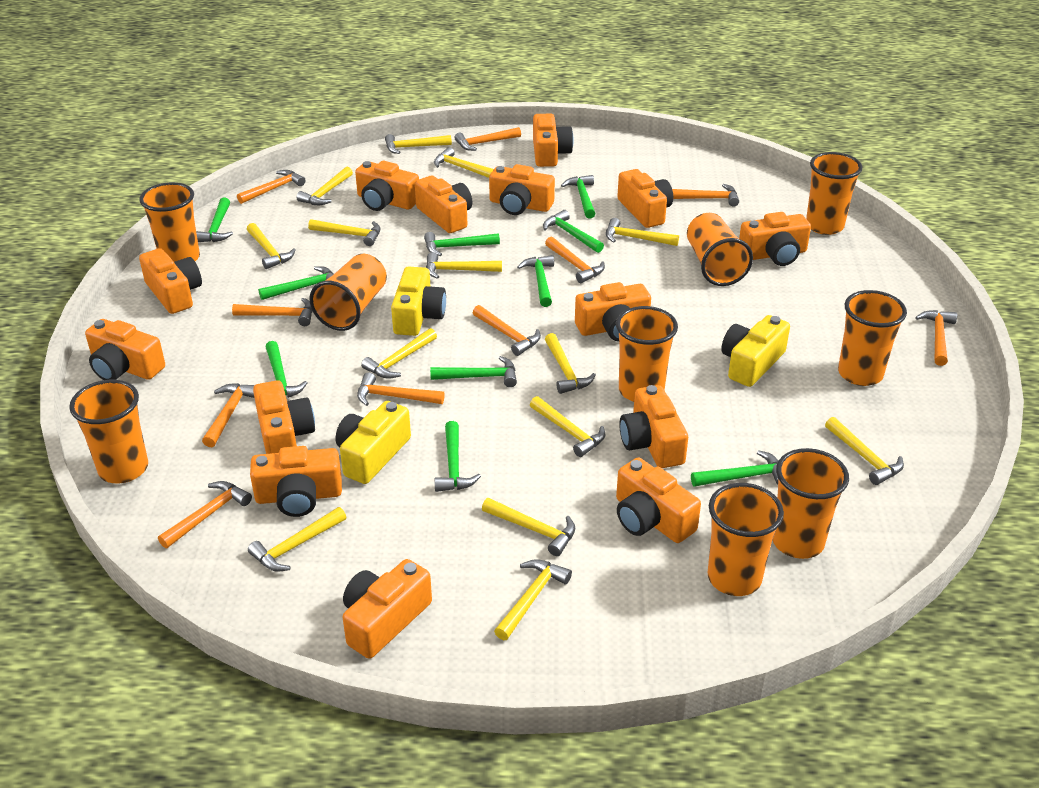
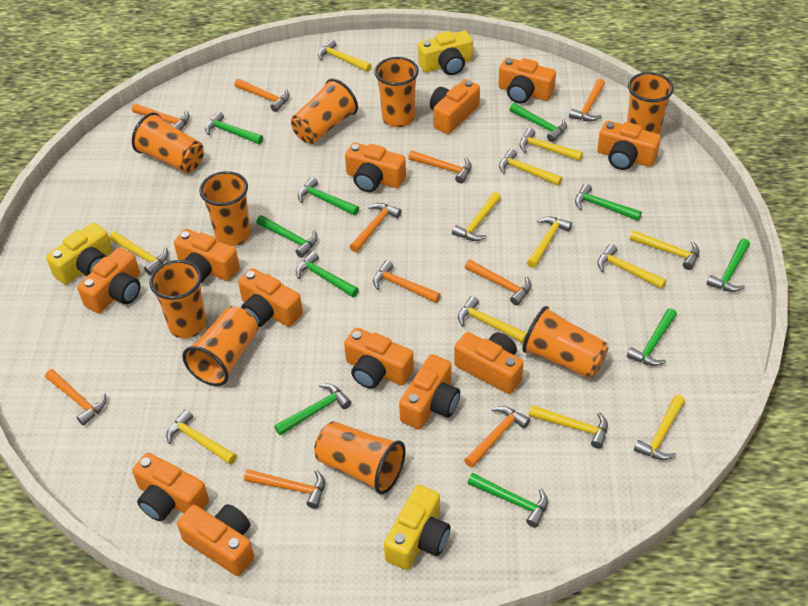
orange camera: [85,319,165,380] [139,248,202,314] [250,446,342,517] [253,380,315,454] [342,559,432,659] [355,161,419,211] [415,175,472,233] [489,164,555,215] [533,114,574,167] [575,282,651,342] [616,457,701,543] [617,169,673,228] [619,385,688,468] [739,212,811,266] = 14 -> [77,248,140,313] [132,453,209,521] [174,229,240,283] [177,504,254,576] [238,268,303,327] [344,328,414,389] [345,143,406,192] [399,354,460,429] [430,79,480,134] [454,332,524,394] [498,58,556,104] [597,121,661,170] = 12
yellow hammer: [247,223,295,269] [248,507,346,572] [297,167,353,205] [308,219,381,246] [361,328,437,379] [385,134,452,154] [426,252,502,279] [434,147,494,178] [482,498,575,556] [494,559,572,640] [530,396,605,457] [545,333,596,394] [606,218,679,246] [825,417,904,485] = 14 -> [109,231,168,275] [166,409,237,464] [318,39,372,72] [452,192,501,241] [458,296,527,343] [499,149,562,186] [519,128,583,161] [527,216,572,268] [529,405,608,449] [597,244,667,289] [630,230,700,270] [634,395,685,460] = 12

